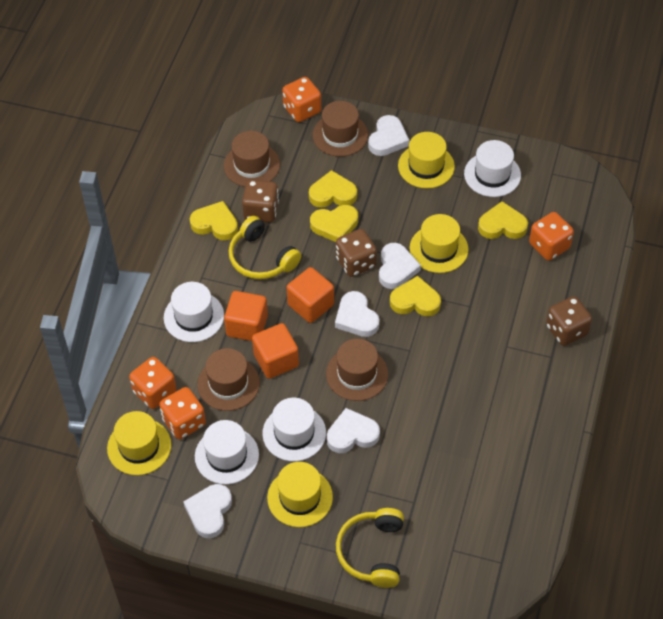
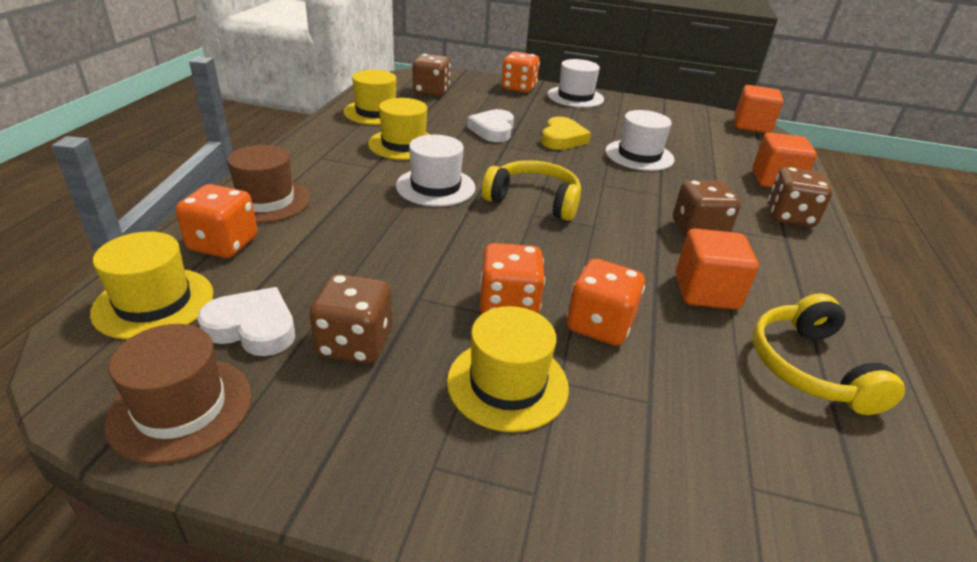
brown dice: [242,179,279,223] [336,229,377,277] [546,296,592,346] = 3 -> [309,274,392,364] [412,54,450,96] [673,180,741,238] [768,167,832,227] = 4
brown hat: [197,348,260,411] [224,131,280,187] [313,101,368,157] [326,339,388,401] = 4 -> [104,324,252,464] [227,145,311,223] = 2
white hat: [164,282,224,342] [195,420,259,484] [262,398,326,461] [464,140,521,197] = 4 -> [396,135,476,207] [547,59,604,108] [605,110,675,171] = 3
white heart: [183,484,232,539] [327,408,380,453] [335,291,379,337] [368,115,409,156] [379,243,421,289] = 5 -> [197,287,295,356] [467,109,514,142] = 2
yellow heart: [190,201,238,240] [309,170,357,208] [310,205,358,242] [390,276,441,316] [478,201,528,239] = 5 -> [541,117,591,150] = 1

